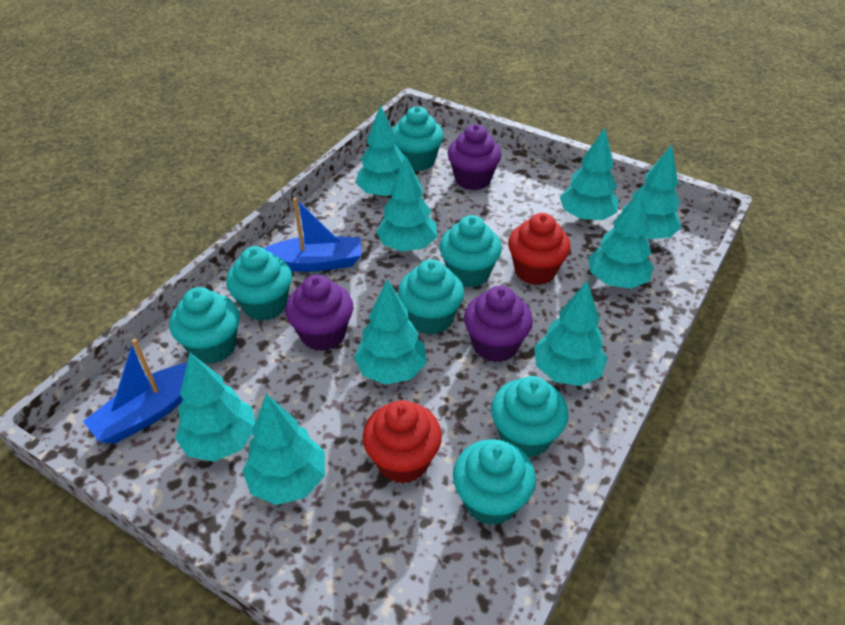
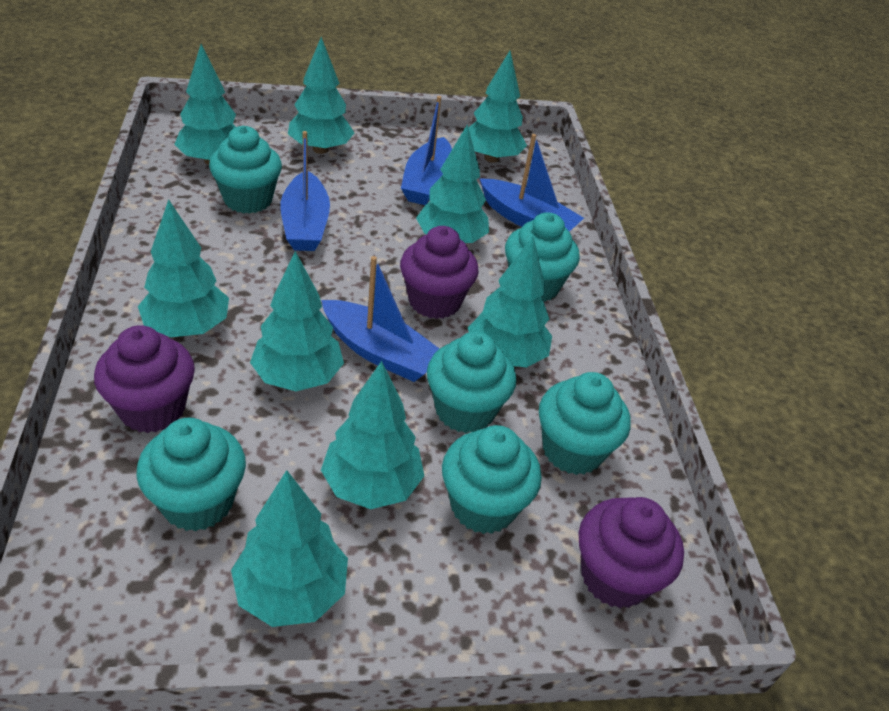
blue boat: [83,339,187,444] [264,198,361,272] = 2 -> [280,131,330,251] [321,256,439,382] [401,96,452,205] [479,134,584,232] = 4
red cupcake: [363,400,442,484] [508,213,571,285] = 2 -> none = 0
turquoise cupcake: [169,287,240,364] [226,246,292,321] [393,106,444,171] [398,259,464,335] [439,215,502,288] [453,439,536,525] [491,376,569,457] = 7 -> [136,418,246,532] [209,126,282,214] [427,332,516,433] [442,425,542,534] [505,212,580,302] [539,372,631,475] = 6

